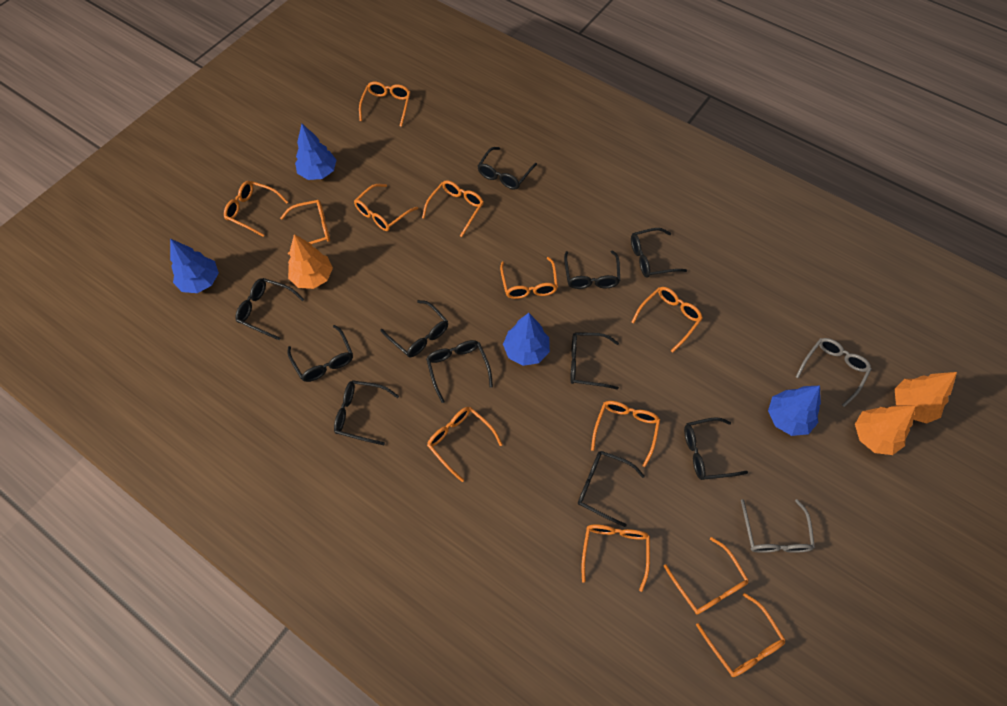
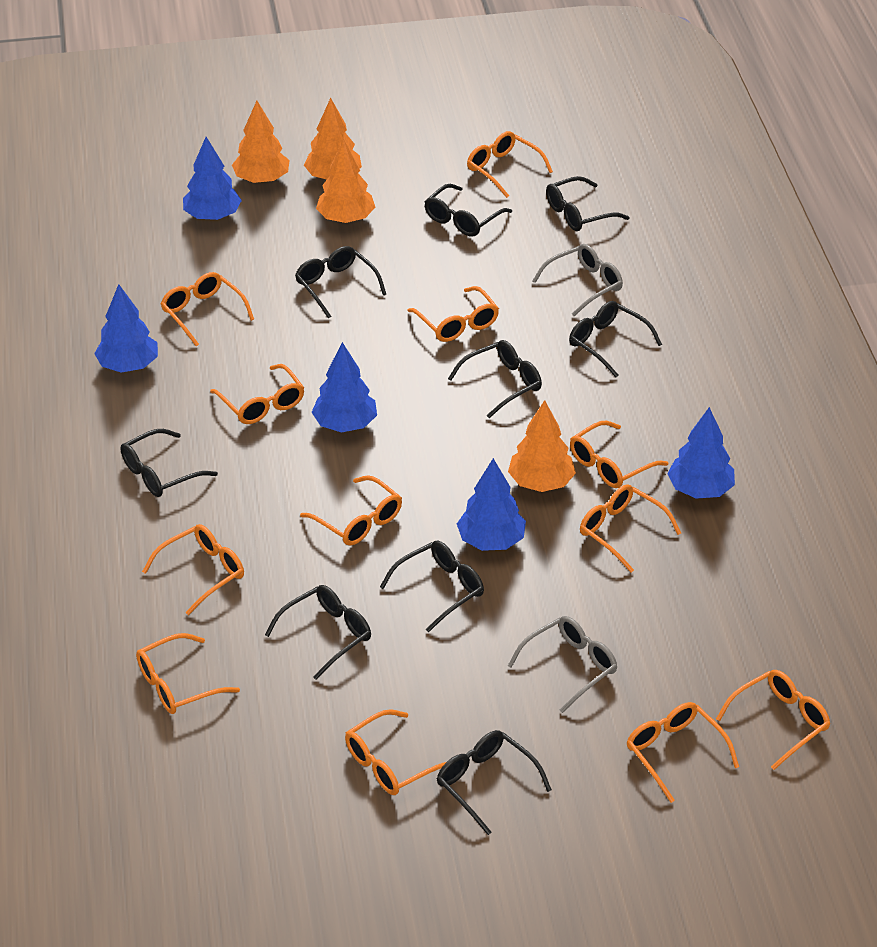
black glasses: [236,278,304,340] [288,325,353,382] [334,380,399,445] [380,300,448,357] [426,340,493,403] [478,147,537,190] [564,250,620,289] [570,332,619,390] [578,451,645,527] [631,228,687,278] [684,417,748,480] = 11 -> [121,429,218,497] [265,585,371,680] [295,246,386,318] [380,541,484,632] [424,184,512,236] [437,730,552,835] [448,340,542,418] [546,176,630,231] [569,301,662,377] = 9
blue tree: [170,239,219,293] [295,124,336,180] [503,313,550,366] [768,386,821,436] = 4 -> [94,284,158,373] [183,137,242,221] [311,342,377,432] [457,458,526,551] [667,407,735,499] = 5
orange tree: [288,234,333,289] [855,405,916,455] [895,372,957,424] = 3 -> [232,101,290,184] [304,98,362,180] [316,139,375,223] [508,400,576,492] = 4

